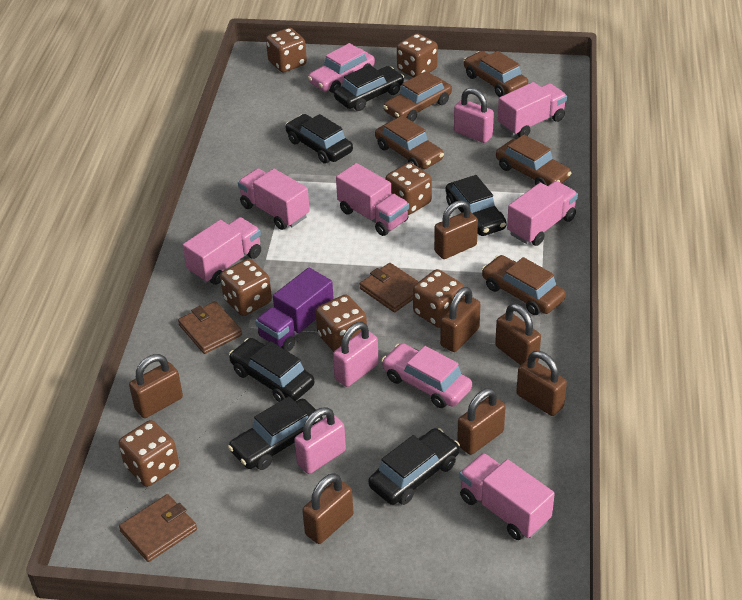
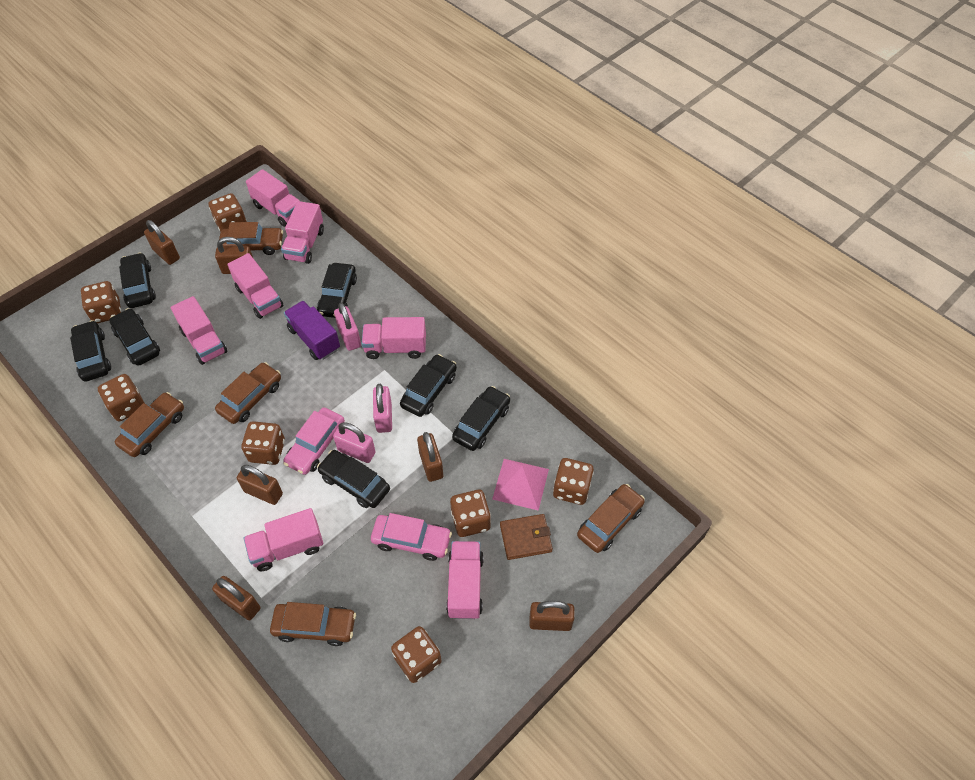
black car: [228,396,323,470] [229,338,314,402] [285,114,353,164] [334,65,404,111] [368,428,460,505] [446,175,507,236] = 6 -> [70,320,111,382] [109,308,160,366] [119,252,156,308] [317,263,357,318] [317,450,390,508] [400,354,457,417] [452,386,510,451] = 7
brown padlock: [129,354,183,418] [302,473,353,544] [434,200,478,259] [440,287,480,352] [457,388,505,455] [495,304,541,365] [516,351,567,416] = 7 -> [144,220,180,265] [212,576,260,620] [215,237,253,274] [237,465,283,505] [417,432,443,482] [529,601,574,631] = 6
brown wallet: [119,494,197,562] [178,301,242,354] [360,263,419,312] = 3 -> [500,514,553,560] = 1
pink pyramid: none = 0 -> [492,459,549,511] = 1
pink truck: [183,217,261,285] [238,168,310,230] [336,163,409,236] [459,453,555,540] [498,82,567,137] [507,181,578,246] = 6 -> [171,296,227,365] [227,253,283,319] [244,508,323,571] [246,169,300,227] [281,201,324,264] [361,317,426,359] [446,541,484,619] = 7

